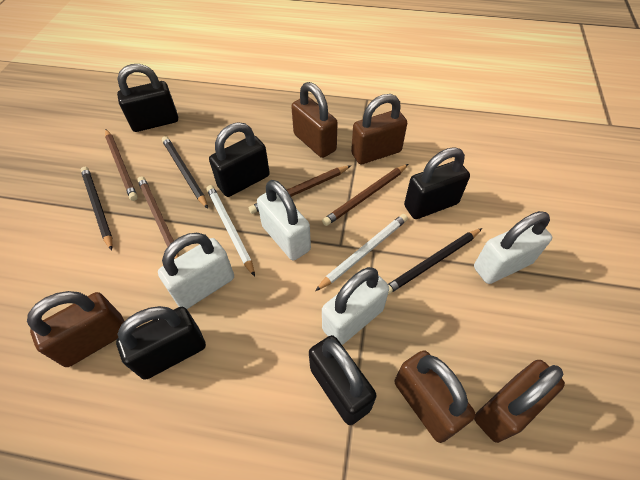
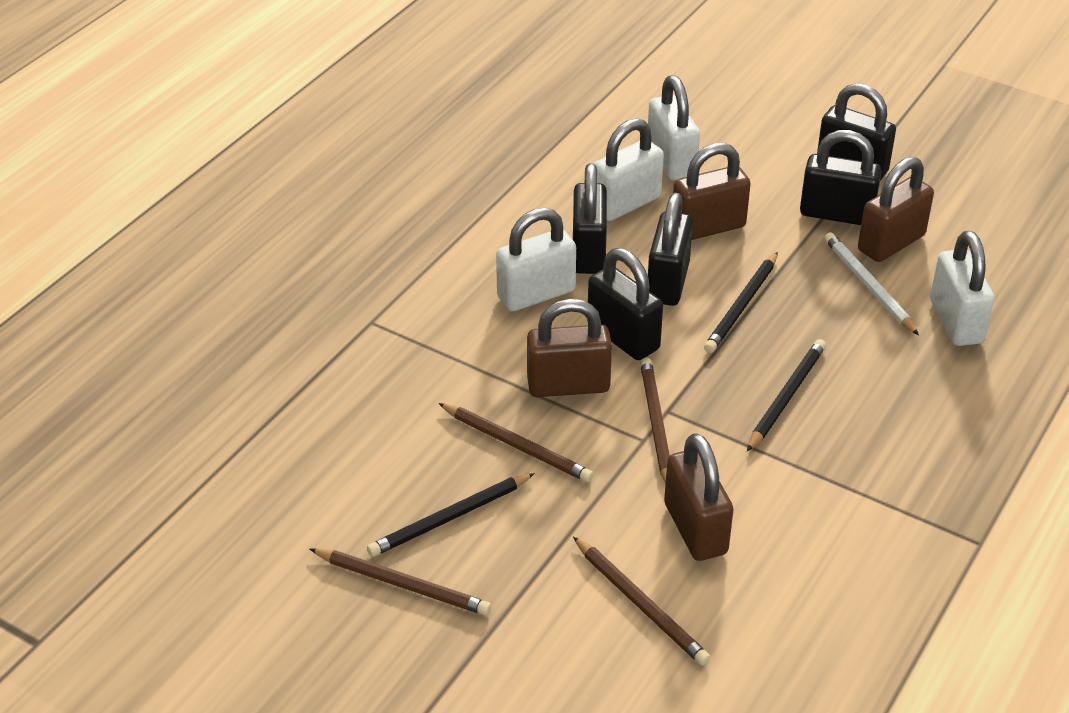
brown padlock: [27,291,124,367] [291,82,338,158] [351,94,407,164] [394,350,476,443] [474,360,565,443] = 5 -> [527,299,612,397] [664,433,733,561] [673,143,751,240] [858,157,934,262] = 4
white pencil: [207,185,255,277] [315,214,408,291] = 2 -> [824,232,919,336] = 1

